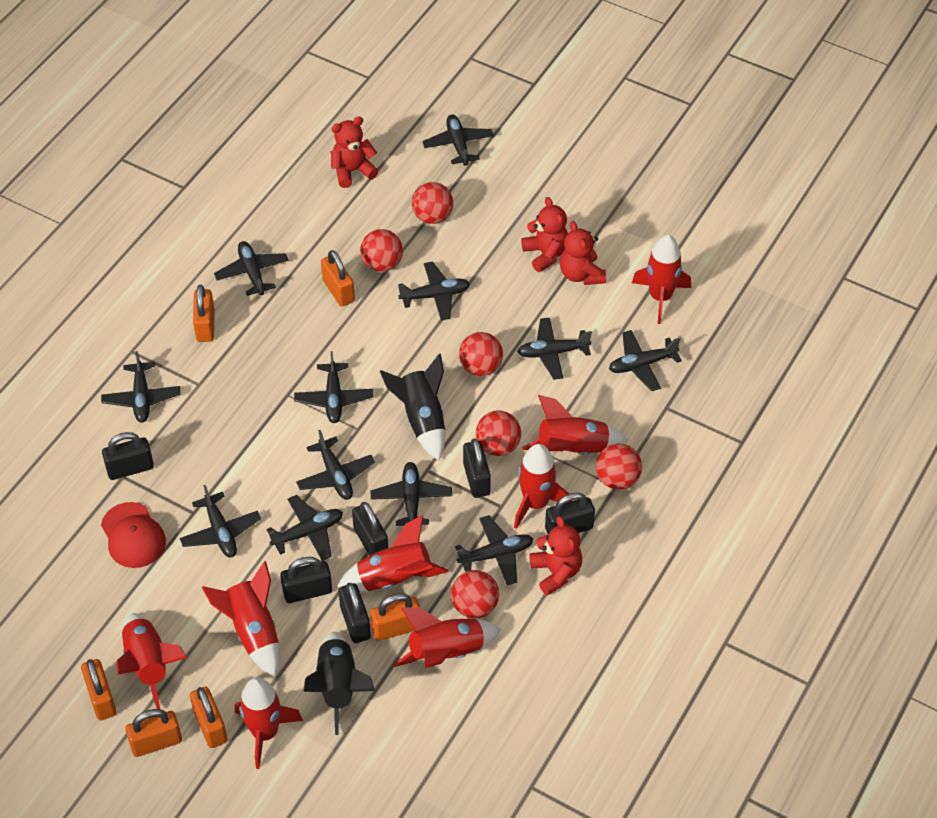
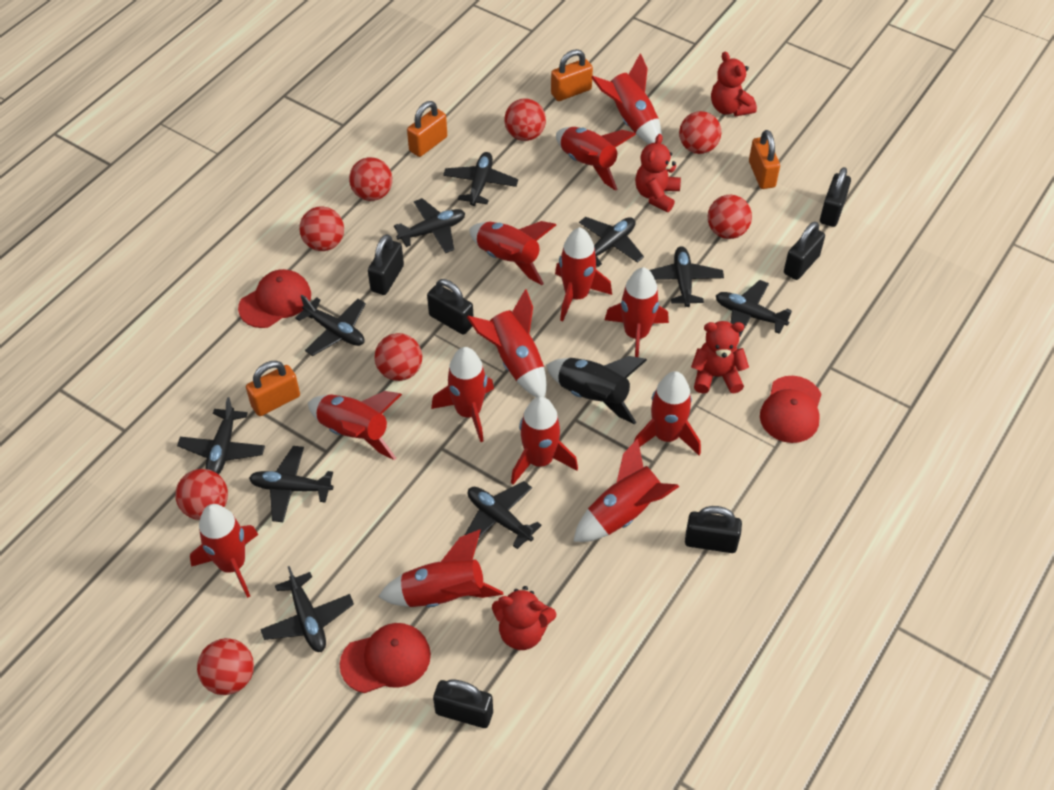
black plane: [101,351,181,423] [180,485,261,557] [214,241,289,296] [266,495,343,561] [294,351,373,423] [296,430,375,500] [371,462,452,526] [398,261,470,320] [422,114,494,166] [455,515,533,585] [517,317,592,380] [609,330,682,391] = 12 -> [177,397,265,474] [249,446,333,522] [260,566,354,652] [295,295,366,356] [394,198,465,253] [443,152,518,206] [465,481,542,549] [579,217,644,267] [649,246,724,307] [716,280,792,338] = 10
black rocket: [303,632,375,735] [380,353,445,460] = 2 -> [546,356,647,424] = 1
orange padlock: [81,659,117,720] [125,709,182,757] [190,686,227,748] [193,285,215,342] [321,250,355,307] [370,593,420,641] = 6 -> [246,361,300,416] [407,101,447,157] [551,49,593,101] [749,130,780,189] = 4
red ball: [360,229,403,272] [412,182,453,224] [451,570,499,618] [459,332,503,376] [476,411,521,456] [596,443,642,490] = 6 -> [175,469,228,520] [197,638,254,695] [299,206,344,251] [349,157,392,201] [374,333,422,381] [504,99,546,141] [679,111,721,154] [708,195,752,239] = 8
red cap: [101,502,166,568] = 1 -> [238,269,311,328] [339,623,431,693] [760,376,821,443] = 3
red rocket: [116,613,187,709] [202,561,280,677] [235,677,303,769] [337,515,448,591] [393,607,502,668] [514,444,572,529] [522,395,628,455] [632,235,691,324] = 8 -> [190,504,258,598] [308,391,402,460] [378,530,503,607] [431,347,494,442] [467,289,547,397] [469,221,556,285] [511,396,578,485] [555,227,612,321] [556,127,636,191] [573,439,679,542] [591,53,662,144] [605,267,669,357] [634,371,701,455] = 13

